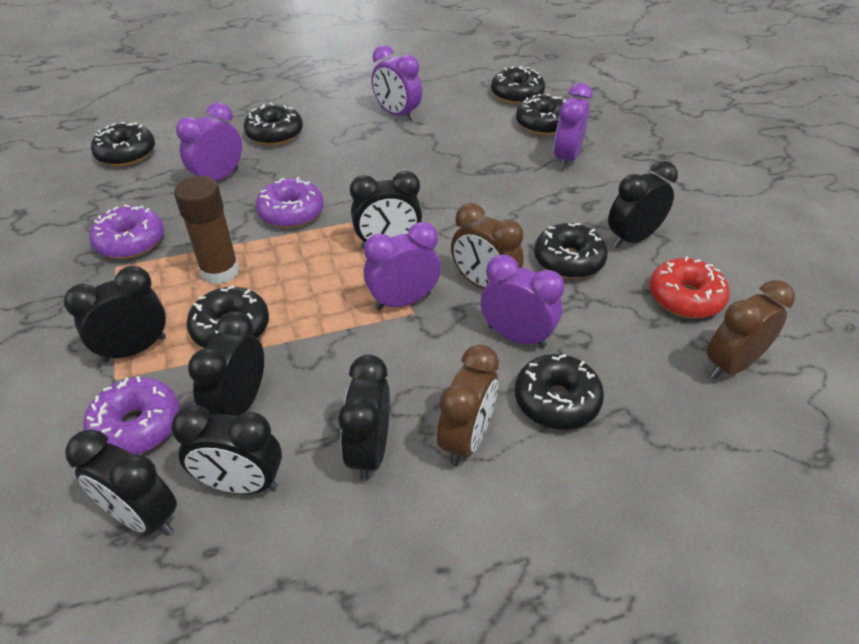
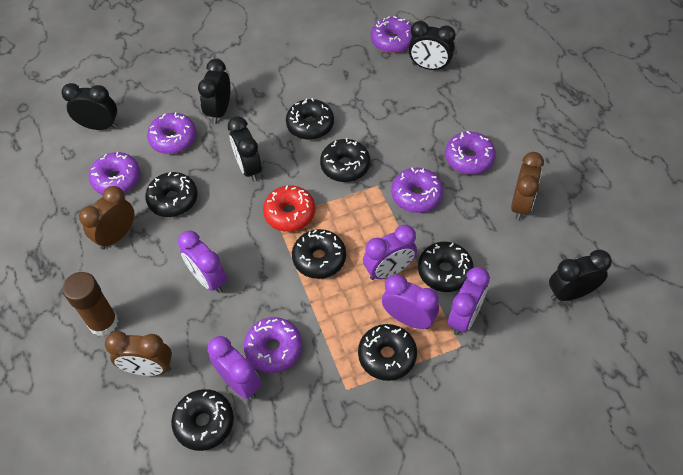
black clock: [64,266,166,363] [65,429,177,535] [171,405,282,494] [188,311,264,416] [338,355,390,481] [350,171,422,248] [608,161,678,248] = 7 -> [61,83,118,130] [198,59,230,124] [228,116,262,182] [408,21,456,71] [549,250,612,301] = 5
purple donut: [83,376,180,455] [89,205,164,259] [256,177,324,228] = 3 -> [89,152,140,194] [147,112,196,154] [244,317,302,373] [371,16,412,53] [391,167,443,213] [445,131,496,175] = 6

